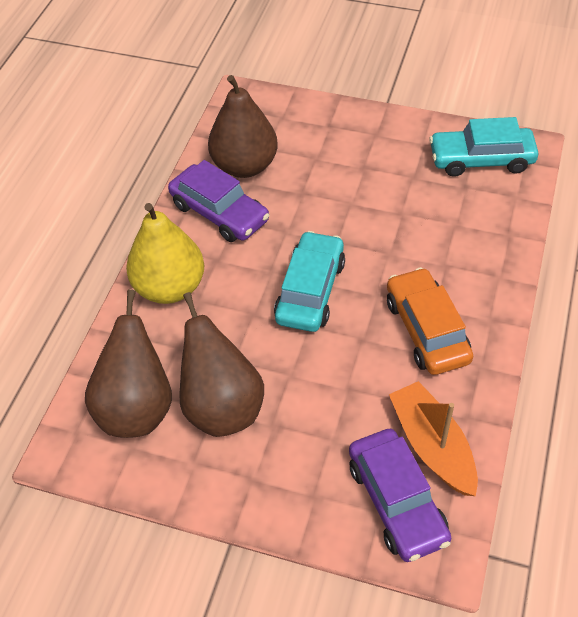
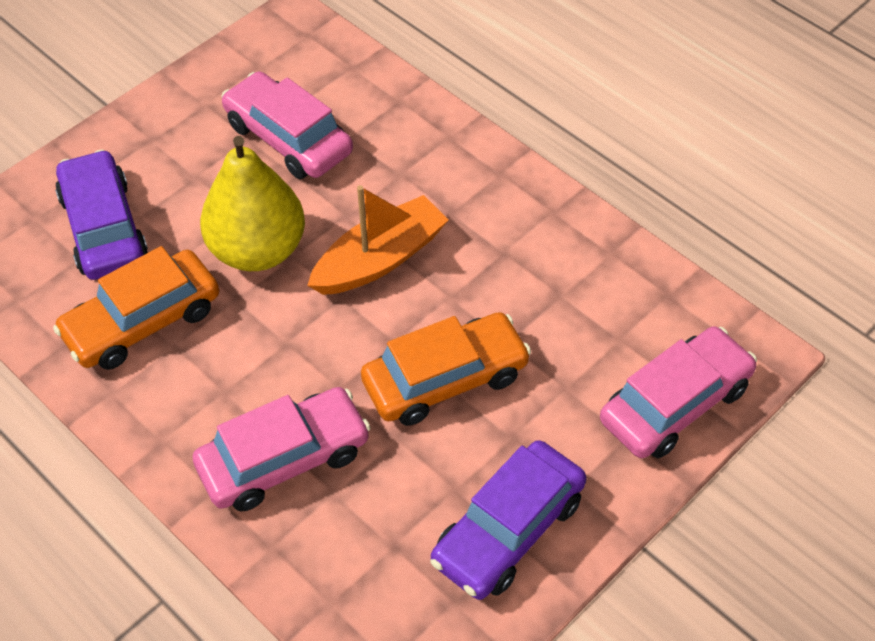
brown pear: [85,289,172,438] [179,292,264,437] [208,75,278,178] = 3 -> none = 0
orange car: [387,267,473,375] = 1 -> [53,246,219,370] [361,312,531,426] = 2
pink car: none = 0 -> [193,387,370,512] [222,72,353,179] [600,326,757,459] = 3
turquoise car: [274,231,345,332] [429,117,538,177] = 2 -> none = 0

